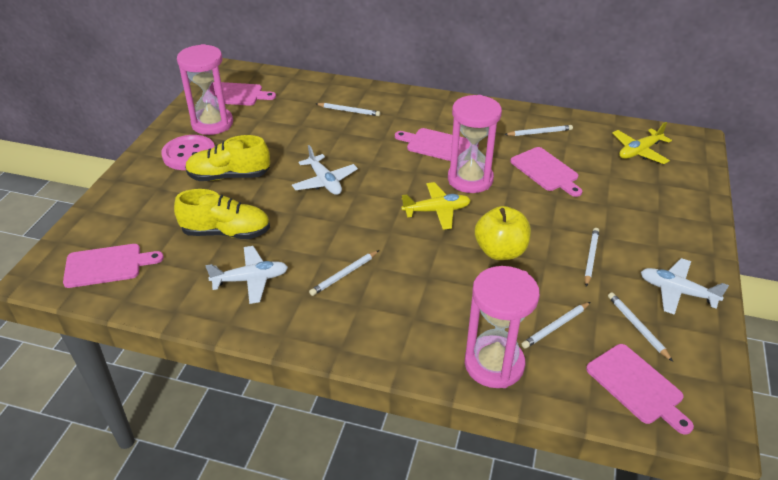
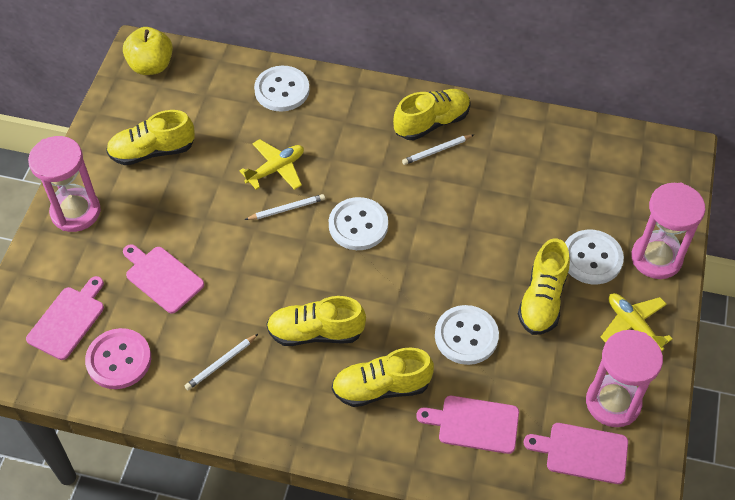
pink cutting board: [63,244,164,288] [213,82,276,106] [395,128,470,161] [510,147,582,197] [586,344,694,434] = 5 -> [26,276,104,360] [123,244,204,314] [416,396,519,454] [524,423,628,484] = 4
white button: none = 0 -> [254,66,310,112] [329,197,388,250] [435,305,499,365] [565,230,624,285] = 4
white pencil: [309,250,379,296] [316,103,380,116] [504,125,573,136] [522,302,590,349] [584,228,599,287] [608,293,673,362] = 6 -> [185,334,258,390] [245,194,325,220] [402,134,474,165] = 3
white plane: [206,246,288,304] [292,145,358,195] [641,258,729,315] = 3 -> none = 0
yellow shoe: [174,189,270,239] [185,135,270,181] = 2 -> [106,110,195,165] [267,296,366,346] [332,347,434,407] [393,89,471,140] [518,238,570,335] = 5

